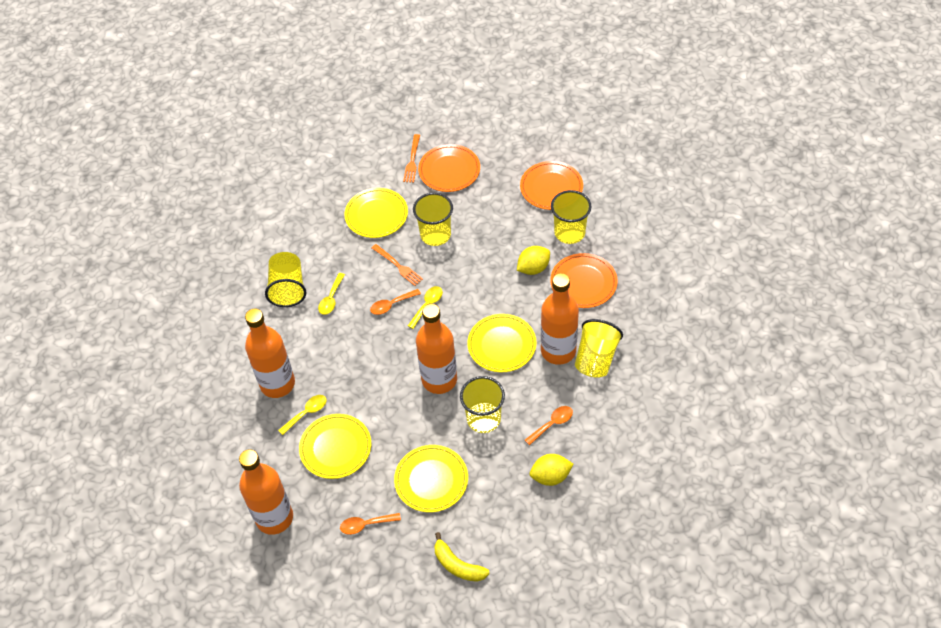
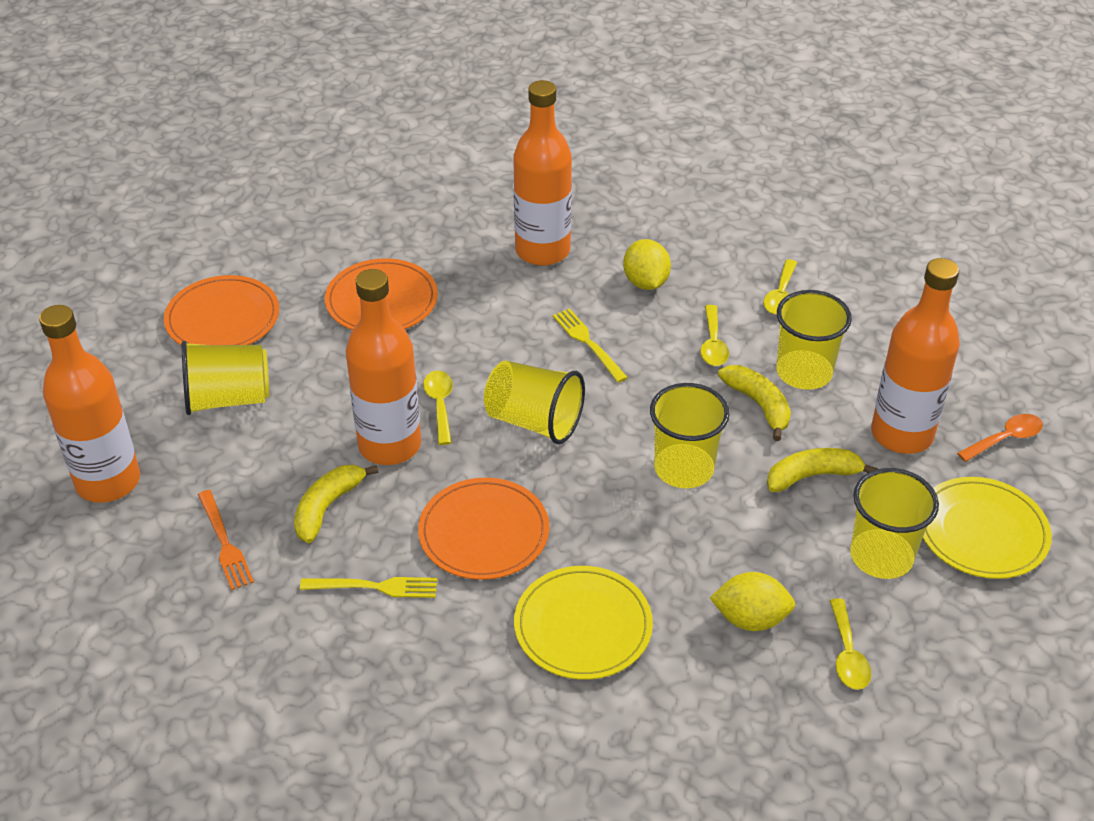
orange fork: [372,244,423,286] [403,134,420,183] = 2 -> [198,490,254,590] = 1
orange spoon: [340,513,401,535] [370,289,421,315] [525,406,573,445] = 3 -> [957,414,1043,462] = 1
yellow banana: [434,532,490,582] = 1 -> [294,465,378,543] [718,365,791,441] [767,448,878,492] = 3
yellow fork: none = 0 -> [300,577,437,598] [553,308,628,383] = 2
yellow plate: [299,414,371,479] [344,188,408,238] [394,445,468,513] [467,314,537,372] = 4 -> [514,566,653,680] [923,477,1052,579] = 2
yellow spoon: [278,395,326,435] [318,273,345,315] [408,286,443,329] = 3 -> [423,370,453,445] [700,305,729,366] [763,259,797,314] [830,598,871,690] = 4

